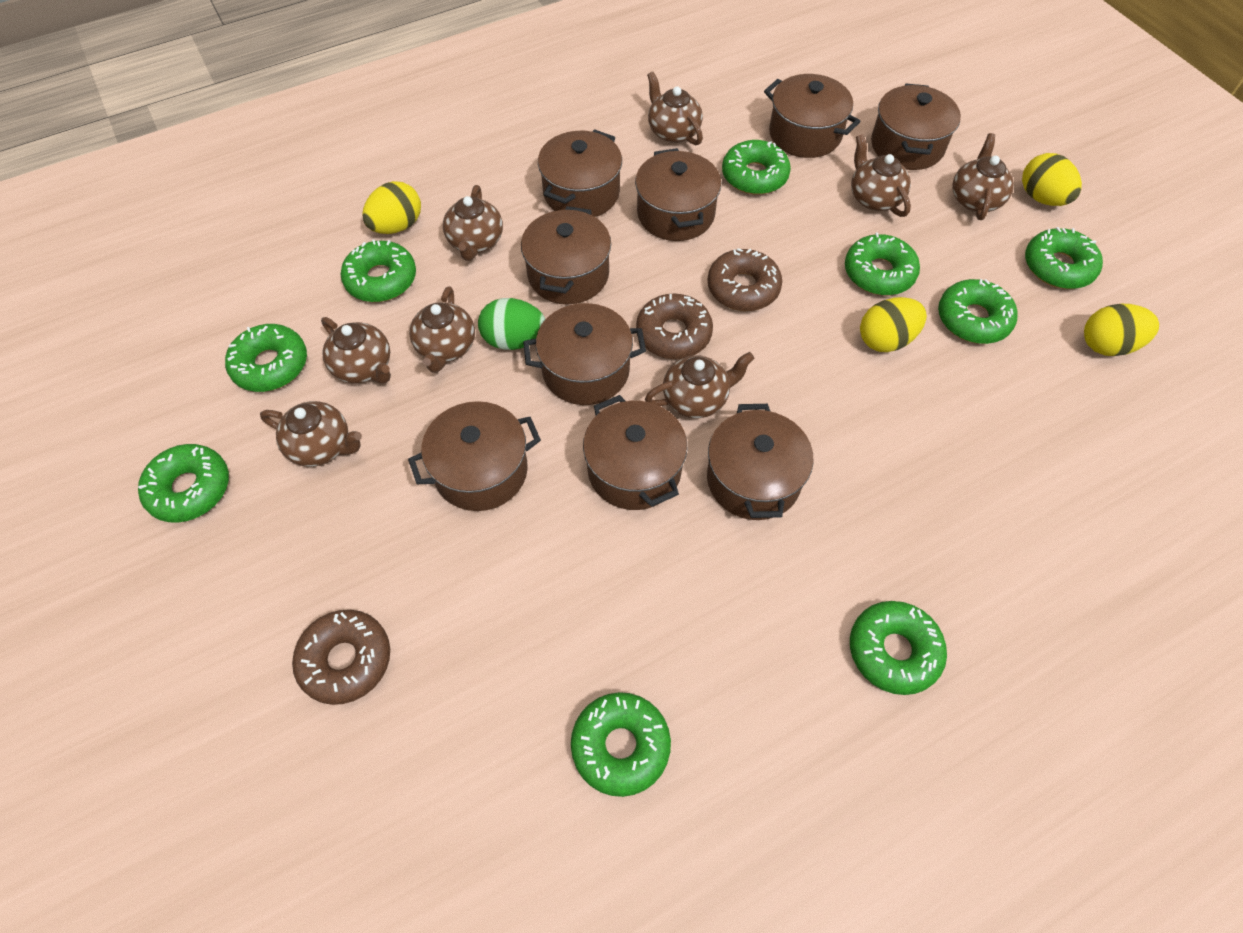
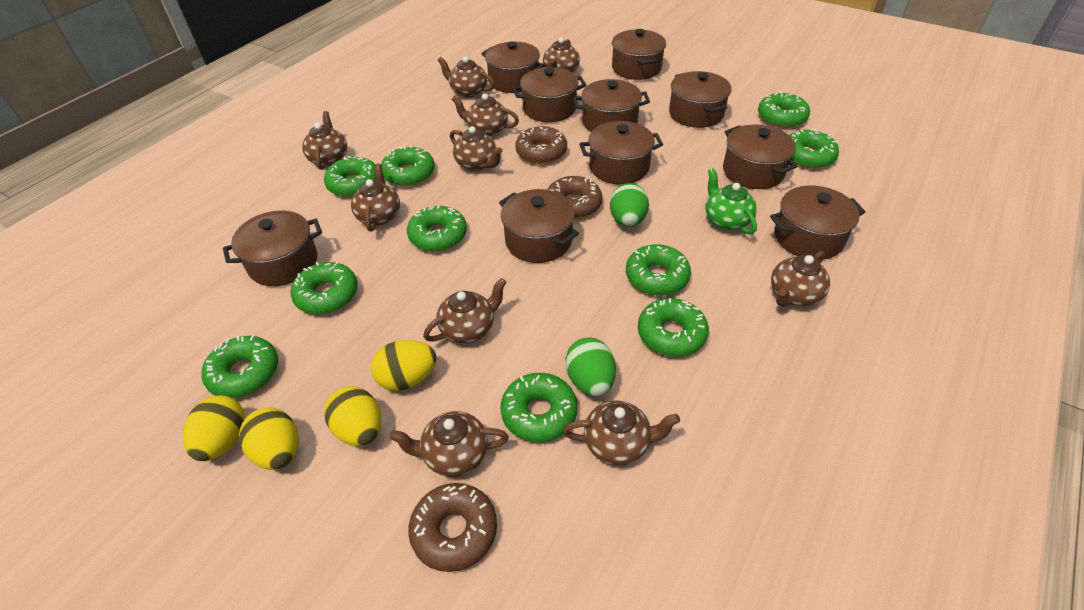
brown pot: [408,401,541,511] [521,206,611,304] [523,303,646,405] [538,129,622,217] [583,395,687,510] [635,148,721,241] [707,404,814,520] [764,74,860,158] [871,84,961,170] = 9 -> [223,211,322,286] [481,41,545,93] [499,189,579,263] [512,67,586,122] [573,79,650,132] [579,121,663,185] [612,29,666,80] [669,71,732,128] [723,125,797,189] [770,186,865,260] = 10
brown teapot: [260,401,362,467] [321,317,391,383] [409,286,475,373] [443,185,503,261] [645,352,755,418] [647,71,703,145] [851,134,911,217] [952,133,1014,220] = 8 -> [302,111,347,170] [351,164,400,232] [389,411,509,477] [423,278,507,343] [438,57,495,97] [450,126,503,171] [452,94,519,136] [543,37,580,73] [563,400,680,466] [771,251,830,307] = 10
green donut: [138,444,229,523] [225,324,307,392] [341,240,416,302] [571,692,671,797] [722,140,791,195] [845,233,920,295] [850,601,947,695] [938,279,1018,344] [1025,227,1103,289] = 9 -> [202,336,278,398] [291,262,358,314] [324,156,375,197] [381,145,435,186] [407,205,467,252] [500,373,577,442] [626,244,691,295] [638,298,709,357] [758,91,810,128] [789,129,839,168] = 10
green egg: [478,298,546,350] = 1 -> [565,337,616,397] [610,183,649,227] = 2
green teapot: none = 0 -> [706,168,757,235] = 1

